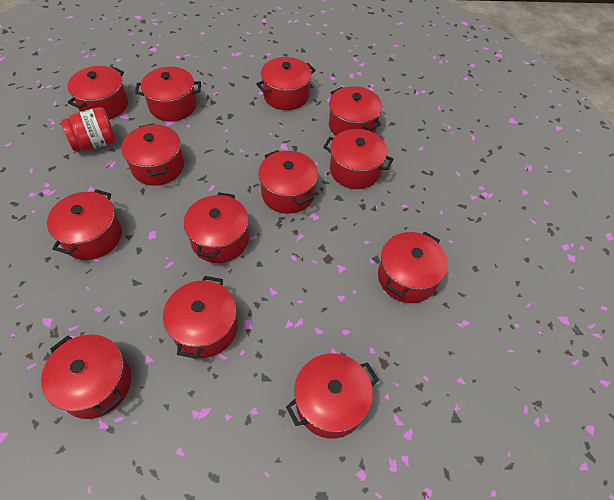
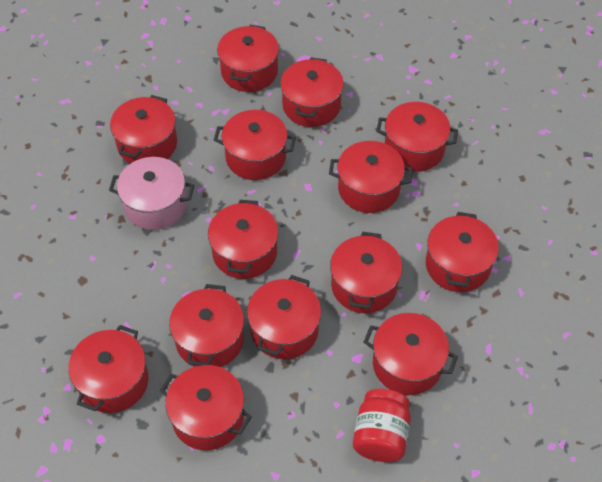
pink pot: none = 0 -> [109,157,194,230] = 1
red pot: [41,334,131,419] [47,189,122,260] [68,66,128,120] [121,123,184,186] [135,67,201,122] [163,276,238,359] [184,192,249,263] [256,57,316,110] [258,150,318,214] [286,353,379,439] [323,129,394,189] [329,86,382,136] [378,232,448,303] = 13 -> [68,325,148,413] [110,95,177,164] [160,365,252,450] [169,284,244,367] [208,200,278,279] [214,110,296,180] [217,25,279,92] [247,275,321,359] [280,57,344,127] [329,141,413,213] [330,232,402,313] [364,313,458,395] [376,102,458,172] [426,212,499,292] = 14

